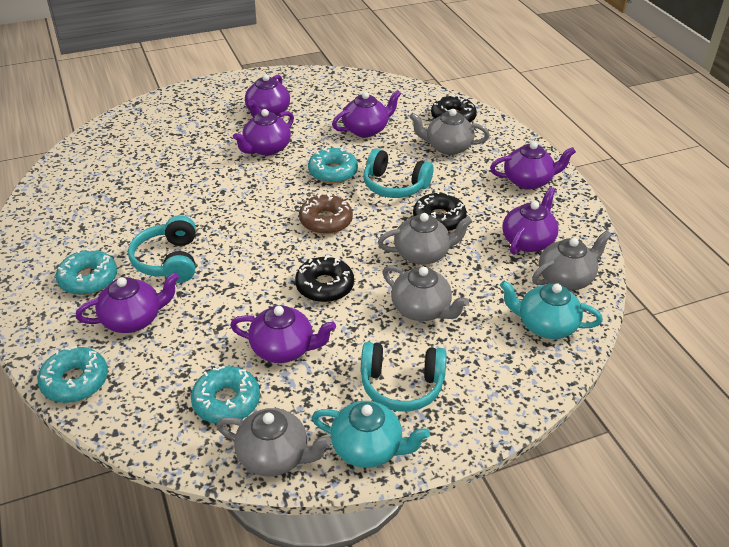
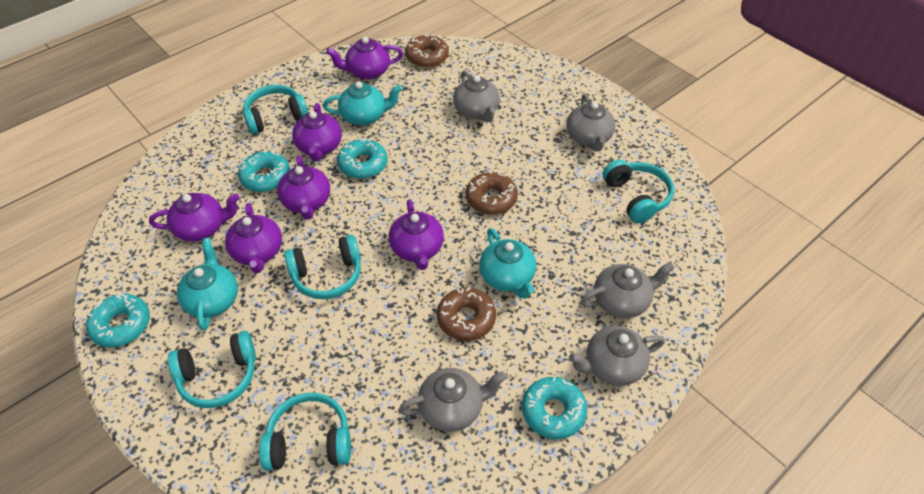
black donut: [295,256,354,302] [413,191,467,231] [431,95,477,123] = 3 -> none = 0
brown donut: [299,194,353,234] = 1 -> [405,34,449,68] [437,287,496,341] [466,170,518,215] = 3
purple teapot: [76,272,179,333] [230,305,336,363] [233,109,294,156] [245,74,290,117] [332,90,401,137] [490,141,576,190] [503,187,559,255] = 7 -> [149,193,240,242] [225,203,282,273] [277,155,330,220] [292,103,342,161] [326,37,403,80] [389,199,444,270] = 6
turquoise headphones: [128,215,196,283] [361,342,447,412] [364,148,433,198] = 3 -> [168,331,256,408] [243,85,308,134] [259,393,351,471] [284,235,361,299] [602,160,674,223] = 5
turquoise teapot: [311,401,430,468] [500,280,603,339] = 2 -> [177,238,238,331] [323,81,402,125] [479,228,536,299] = 3

